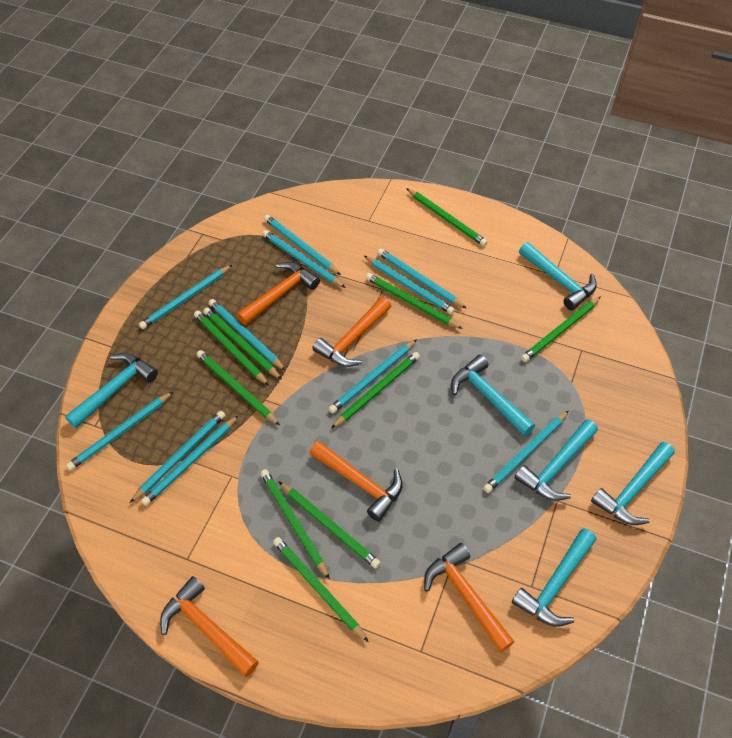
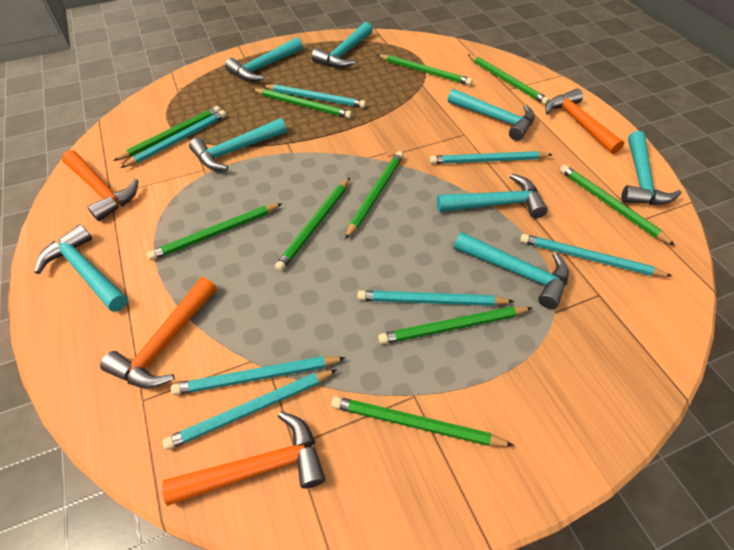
orange hammer: [160,576,259,677] [237,262,320,325] [309,441,403,522] [312,297,391,367] [424,543,515,653] = 5 -> [62,150,139,221] [100,277,217,389] [162,411,325,506] [545,89,624,154] = 4
turquoise hammer: [65,353,158,428] [451,355,535,436] [512,528,597,627] [514,419,598,501] [519,242,597,310] [591,442,675,525] = 6 -> [34,224,128,312] [189,118,287,171] [225,37,303,82] [311,22,373,68] [437,174,548,218] [448,89,535,141] [454,232,569,309] [621,131,681,205] = 8
turquoise pencil: [66,391,174,471] [130,411,225,503] [139,265,232,329] [141,415,239,506] [208,299,286,371] [262,230,345,288] [264,215,341,275] [328,339,417,414] [364,256,455,314] [377,248,467,309] [483,411,569,493] = 11 -> [120,110,226,168] [162,369,337,450] [171,356,345,395] [262,84,366,108] [357,290,514,306] [430,151,553,164] [520,234,672,277] = 7

